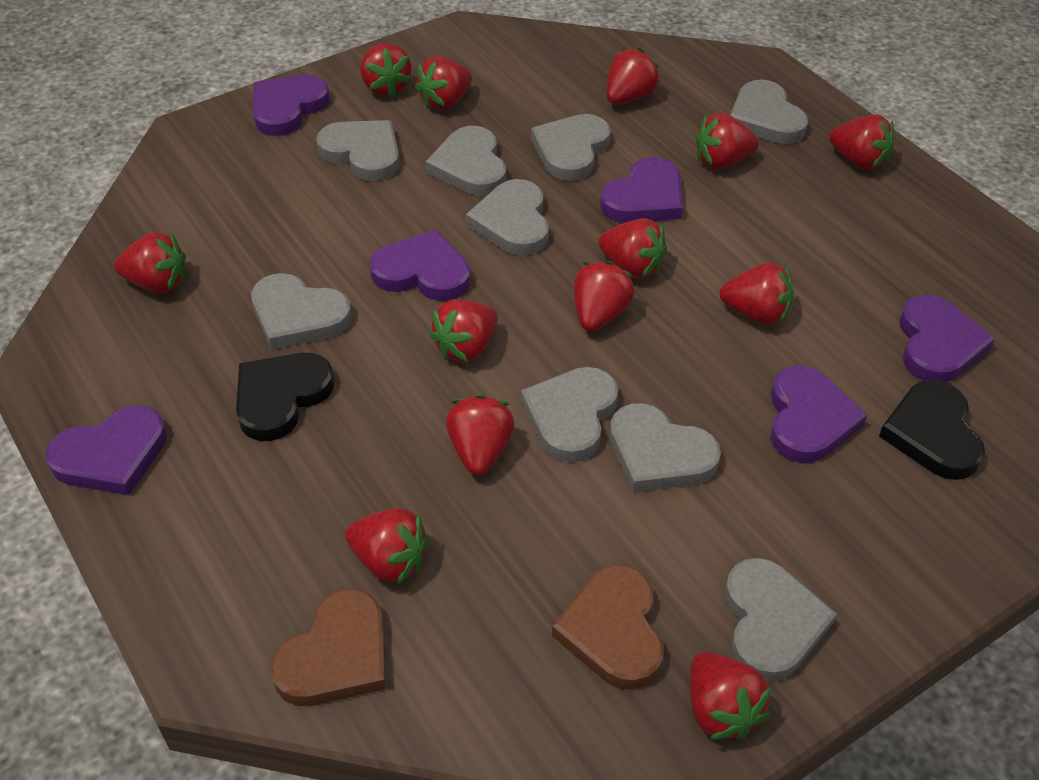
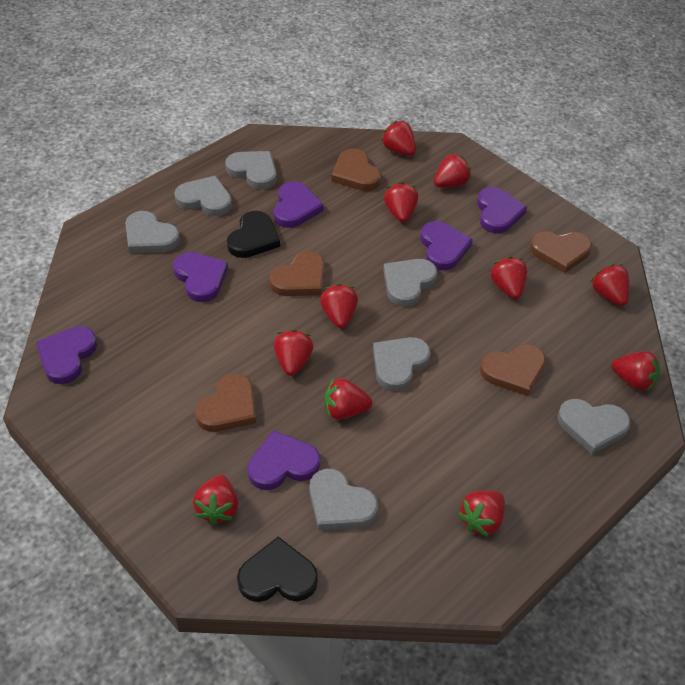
brown heart: [270,589,386,706] [552,565,664,690] = 2 -> [195,373,256,432] [270,251,325,296] [331,149,381,191] [480,344,546,396] [530,231,592,273] = 5
grey heart: [251,273,352,350] [316,120,399,181] [426,126,506,196] [466,179,549,256] [521,367,618,463] [531,114,611,181] [609,403,721,492] [724,558,837,682] [730,79,808,144] = 9 -> [125,211,180,253] [174,176,232,216] [225,151,277,189] [309,469,378,530] [373,337,430,391] [383,259,437,307] [557,399,631,454] = 7
red strawberry: [114,232,186,293] [345,508,430,585] [361,43,412,97] [415,56,472,110] [429,299,498,362] [446,395,514,475] [574,261,634,331] [598,218,667,278] [606,48,660,104] [690,652,771,740] [695,113,759,169] [719,263,794,325] [829,115,894,170] = 13 -> [193,475,238,525] [274,329,313,376] [320,284,358,328] [324,378,372,420] [381,121,416,156] [384,182,418,222] [433,153,471,187] [458,490,505,537] [490,256,527,299] [590,264,630,306] [611,351,660,391] = 11

